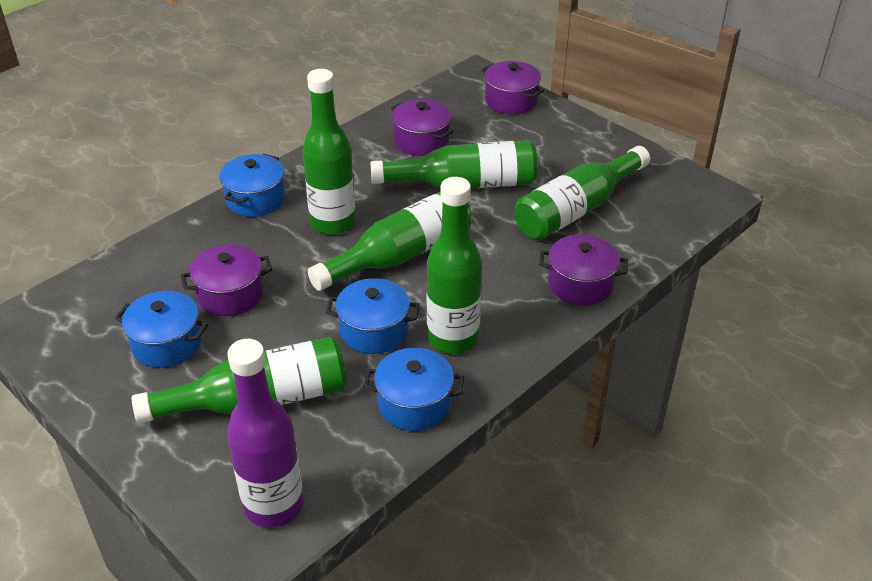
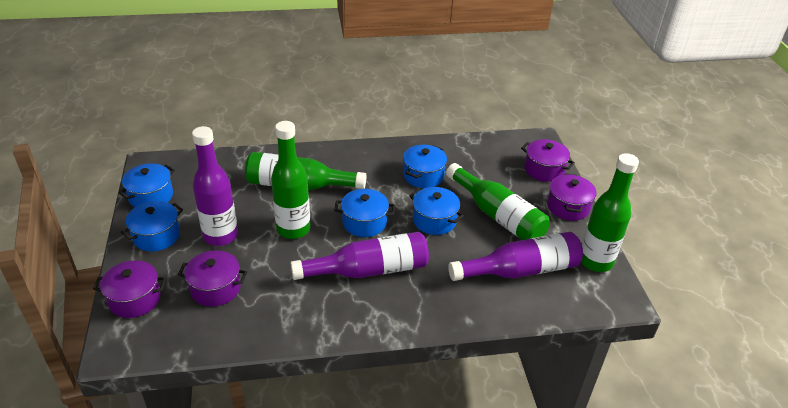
blue pot: [115,291,208,368] [220,154,285,217] [326,278,420,354] [363,348,464,431] = 4 -> [118,163,175,207] [121,201,183,252] [334,189,395,237] [403,145,447,188] [409,187,464,235] = 5
green bottle: [132,337,347,423] [302,69,356,235] [308,192,472,291] [370,140,537,188] [427,177,482,354] [515,146,650,240] = 6 -> [245,152,367,190] [271,121,310,239] [446,163,550,240] [581,153,639,272] = 4
purple bottle: [227,339,304,528] = 1 -> [192,126,238,246] [291,232,429,280] [448,232,583,281] = 3

